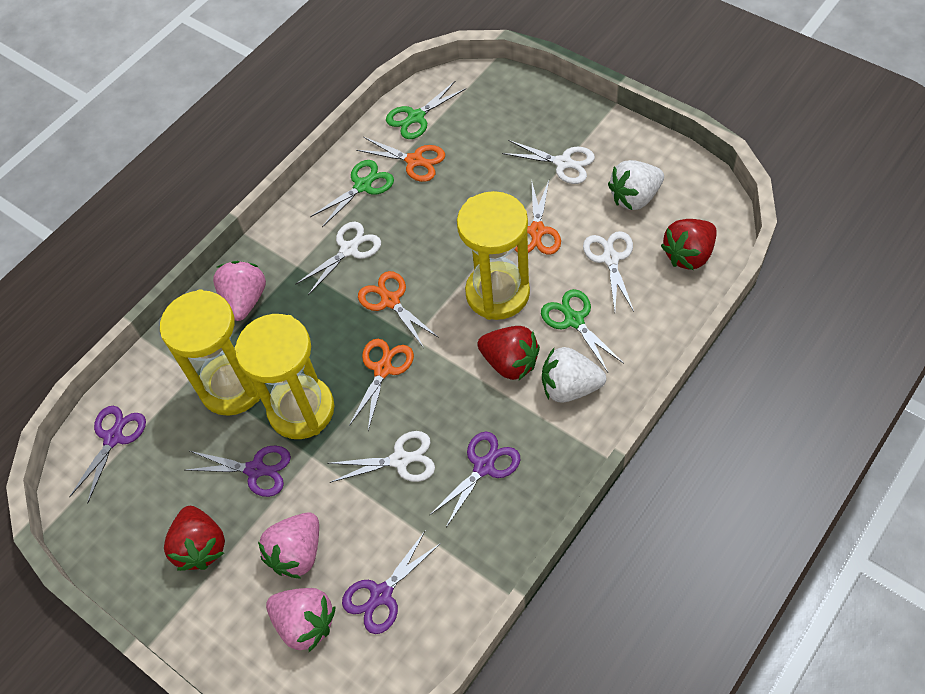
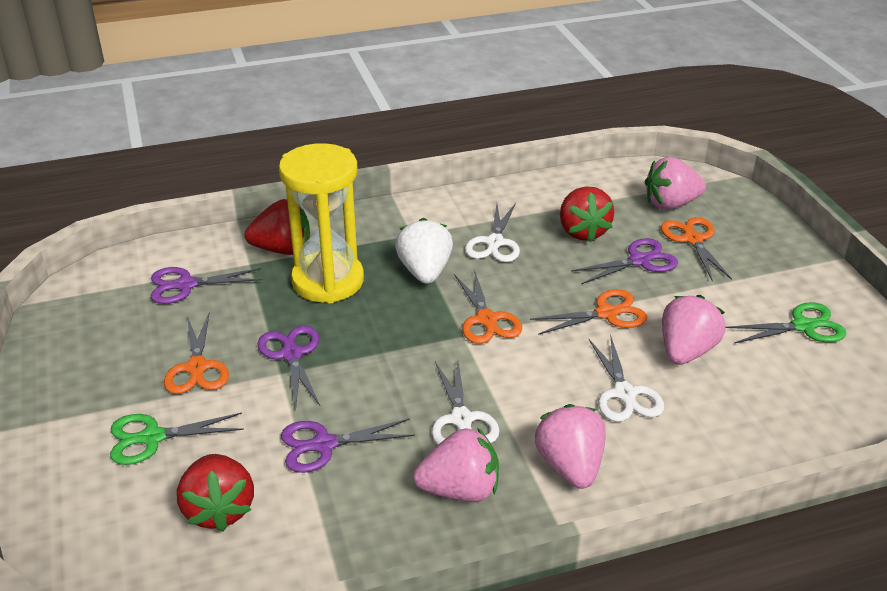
green scissors: [310,160,394,227] [386,81,466,139] [541,289,624,372] = 3 -> [110,412,244,465] [725,302,846,344] = 2
pink strawberry: [213,261,266,321] [258,512,319,579] [266,588,335,652] = 3 -> [413,428,499,502] [535,404,606,489] [645,157,706,210] [662,295,725,365] = 4
white scissors: [295,222,381,295] [327,431,435,483] [502,140,595,184] [583,231,634,312] = 4 -> [432,361,499,445] [465,203,520,262] [589,335,664,422] = 3
white strawberry: [542,347,606,402] [608,160,664,210] = 2 -> [395,218,453,284] = 1
yellow hourglass: [160,289,260,416] [235,314,335,439] [457,191,530,320] = 3 -> [279,143,364,303] = 1

